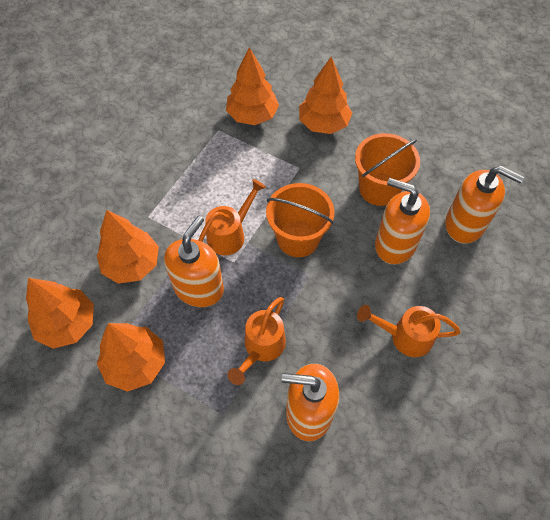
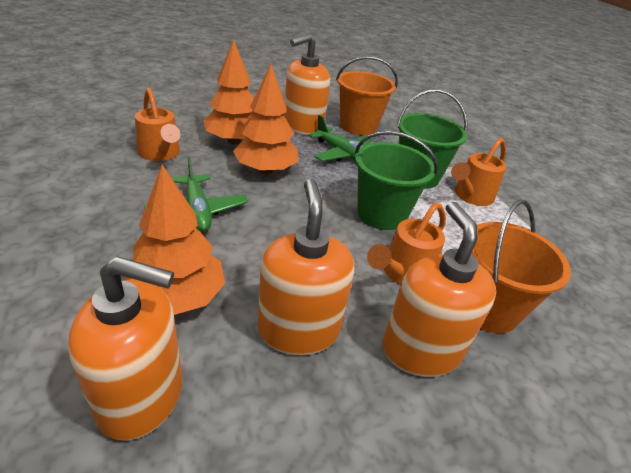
green bucket: none = 0 -> [355,131,438,230] [396,89,468,189] = 2
green plane: none = 0 -> [144,157,248,232] [308,115,372,161] = 2
orange tree: [26,278,94,349] [97,210,159,284] [97,323,165,392] [226,47,279,125] [299,57,352,134] = 5 -> [126,164,225,315] [203,40,254,145] [233,64,298,174] = 3

